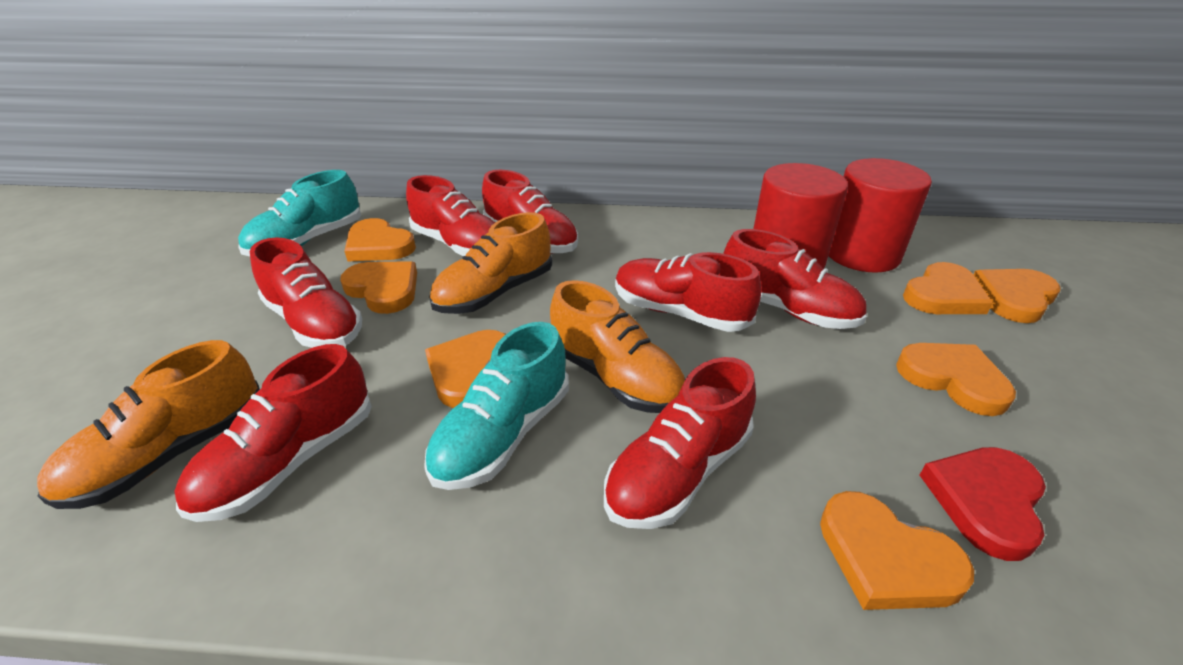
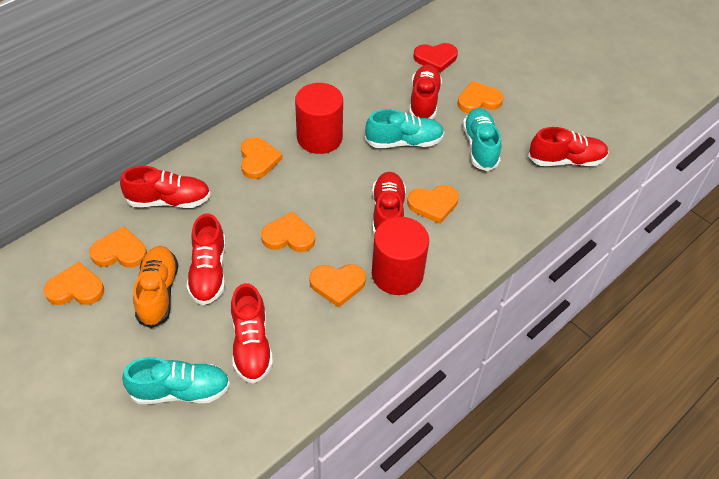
orange shoe: [37,340,260,509] [429,212,552,314] [550,280,686,413] = 3 -> [133,246,178,328] = 1
red shoe: [174,344,372,522] [250,238,362,348] [406,175,495,256] [482,170,578,254] [604,357,756,529] [615,252,761,332] [723,229,867,329] = 7 -> [120,166,211,208] [186,213,226,305] [231,283,273,383] [372,172,406,235] [409,65,442,120] [528,127,609,166] = 6
turquoise shoe: [238,170,361,257] [424,322,569,490] = 2 -> [122,357,230,404] [365,109,444,148] [463,108,501,171] = 3

